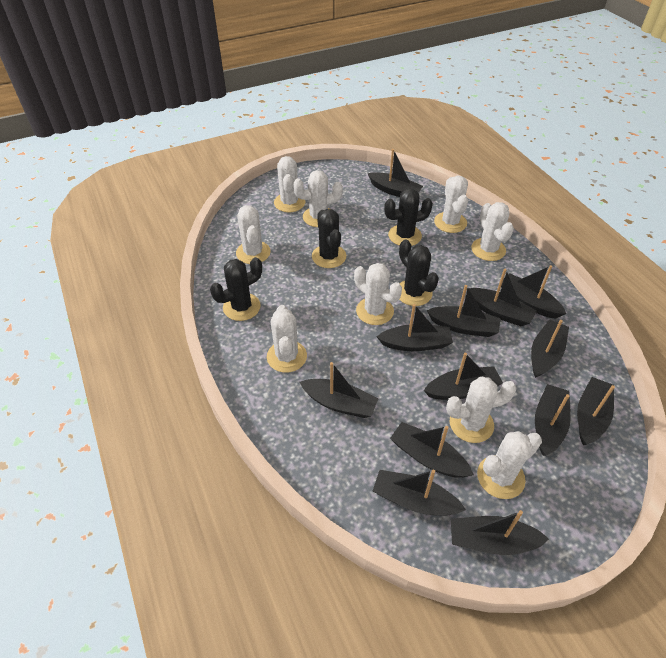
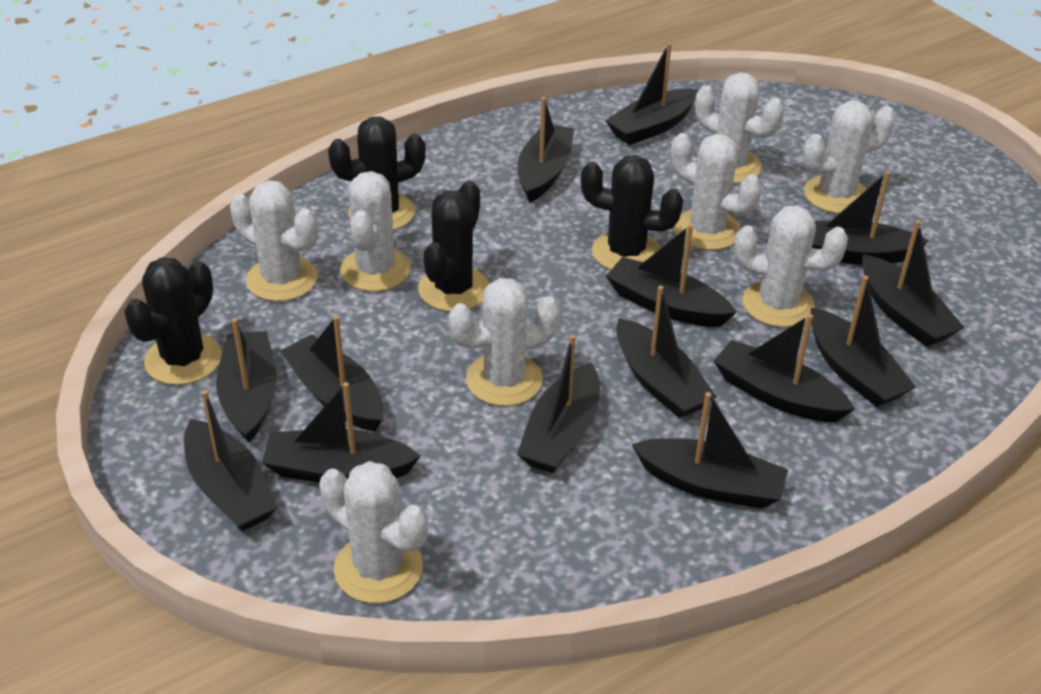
black boat: [300,362,378,418] [368,149,423,197] [373,470,466,516] [377,304,453,351] [390,422,474,478] [424,353,503,400] [427,285,501,337] [451,510,549,555] [467,269,537,326] [499,265,566,319] [531,319,569,378] [535,384,571,456] [577,377,615,445] = 13 -> [184,390,278,531] [216,318,277,443] [262,382,421,483] [280,316,384,431] [517,97,574,202] [517,335,600,473] [605,43,698,145] [606,224,737,327] [616,286,716,418] [632,392,788,509] [714,314,855,422] [810,275,916,407] [812,171,929,265] [862,220,965,347] = 14
white cactus: [236,205,271,264] [267,305,307,373] [274,156,305,212] [293,170,343,227] [354,263,402,325] [434,176,468,233] [446,377,516,443] [471,202,514,261] [477,431,542,499] = 9 -> [230,180,318,302] [319,461,428,603] [340,171,411,291] [448,278,560,406] [671,133,762,250] [695,72,784,184] [734,206,848,327] [803,101,896,214] = 8

